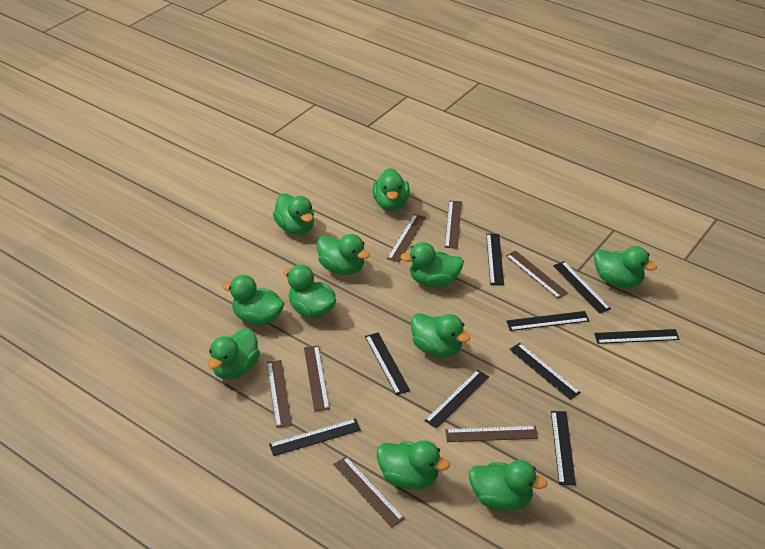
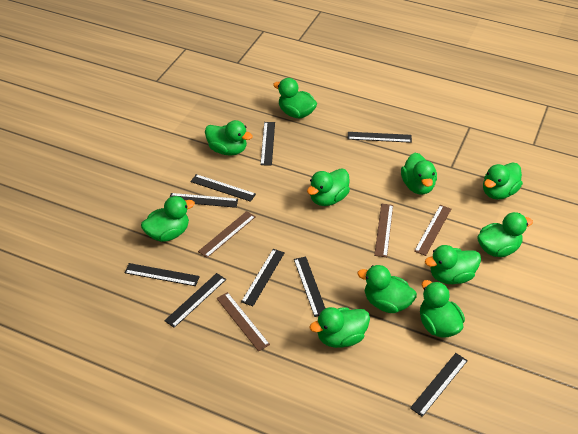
brown ruler: [267,360,292,428] [304,346,330,411] [333,456,405,528] [387,214,426,262] [445,201,462,249] [445,426,538,442] [506,251,568,299] = 7 -> [198,211,256,258] [216,292,270,351] [374,204,393,257] [414,205,451,256] = 4

